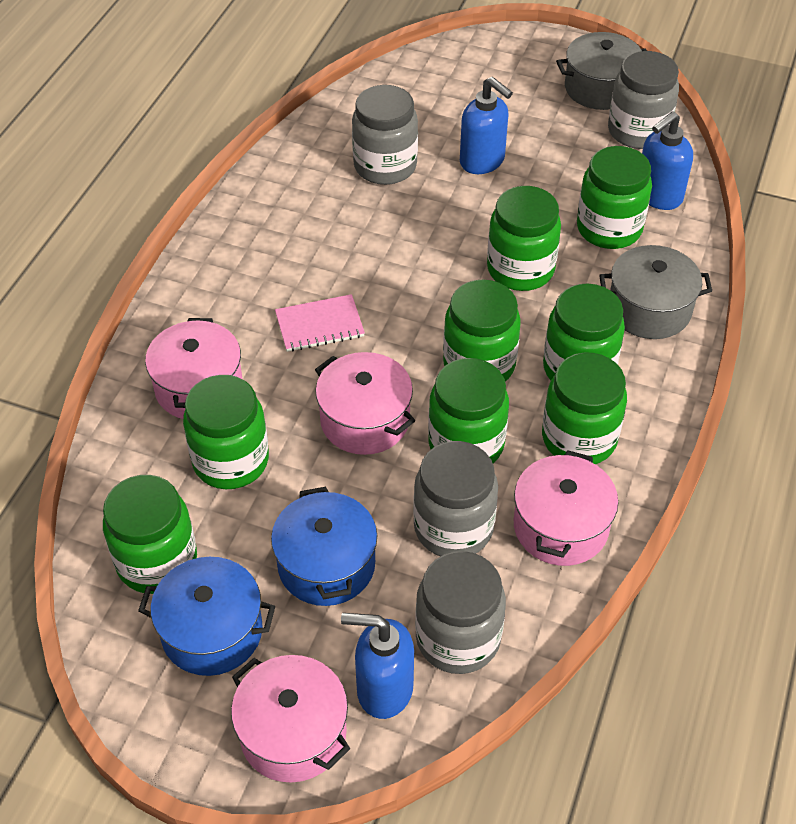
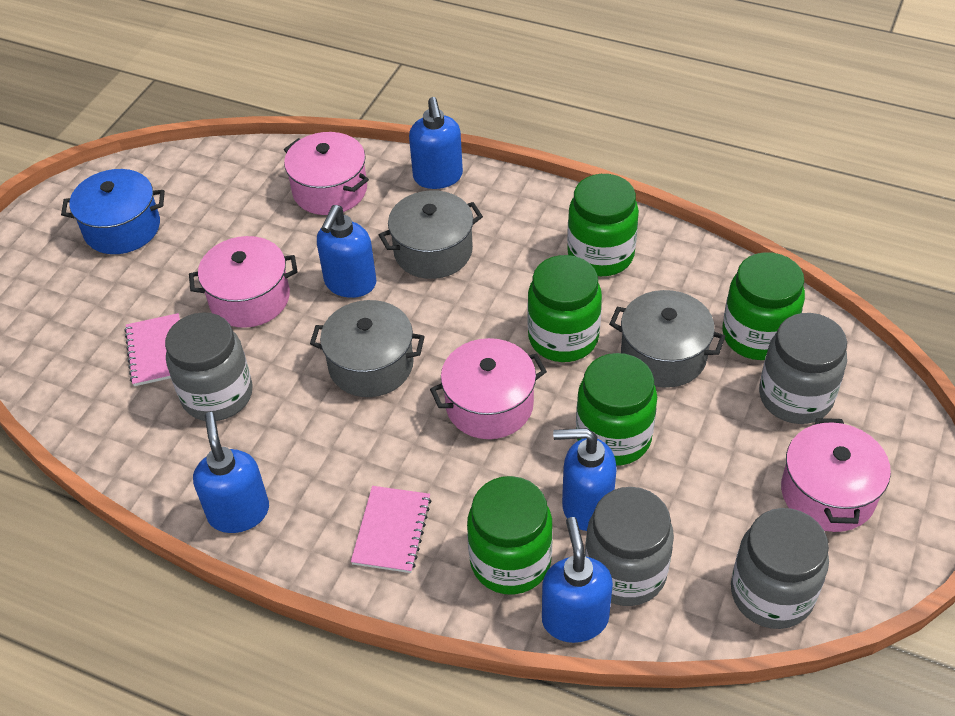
blue pot: [138,557,275,676] [271,487,377,606] = 2 -> [61,169,165,254] = 1
blue soap dispenser: [341,613,414,719] [460,77,513,174] [642,111,693,210] = 3 -> [193,412,269,533] [317,205,376,298] [409,97,463,189] [542,517,613,643] [553,428,617,531] = 5
green jar: [103,475,197,594] [183,375,269,489] [428,358,509,463] [443,279,521,382] [487,186,561,291] [542,353,627,464] [543,283,625,381] [577,146,652,249] = 8 -> [467,476,553,595] [527,255,602,362] [567,174,639,276] [576,353,657,466] [722,252,805,360] = 5
grey pot: [556,32,647,110] [599,245,712,339] = 2 -> [310,300,425,397] [379,190,483,279] [609,290,726,388] = 3
pink notebook: [275,294,365,352] = 1 -> [124,313,180,386] [351,486,431,573] = 2

